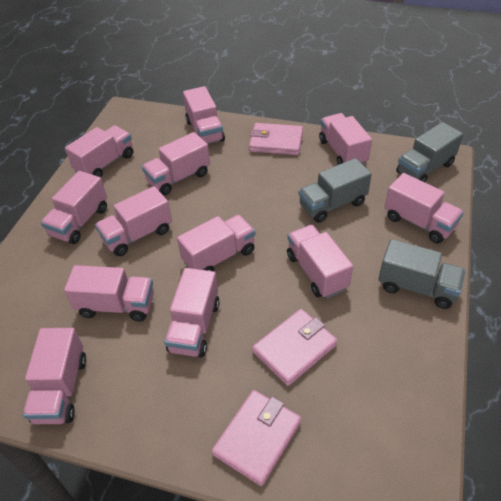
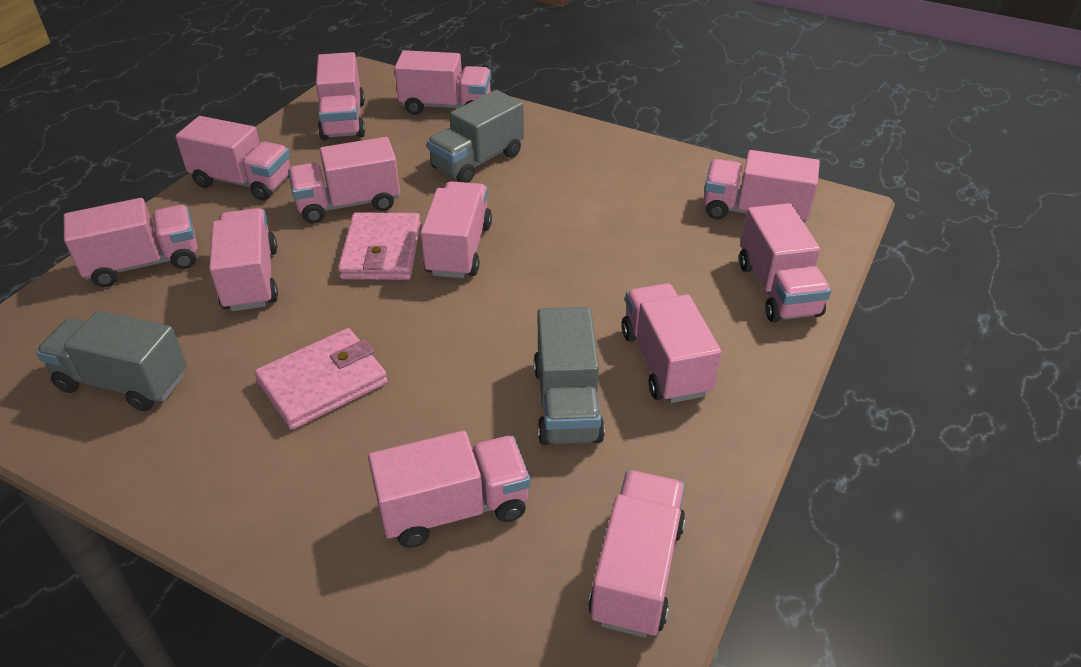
pink wallet: [212,390,301,486] [249,123,303,155] [252,309,337,386] = 3 -> [254,328,388,430] [338,212,421,280] = 2

